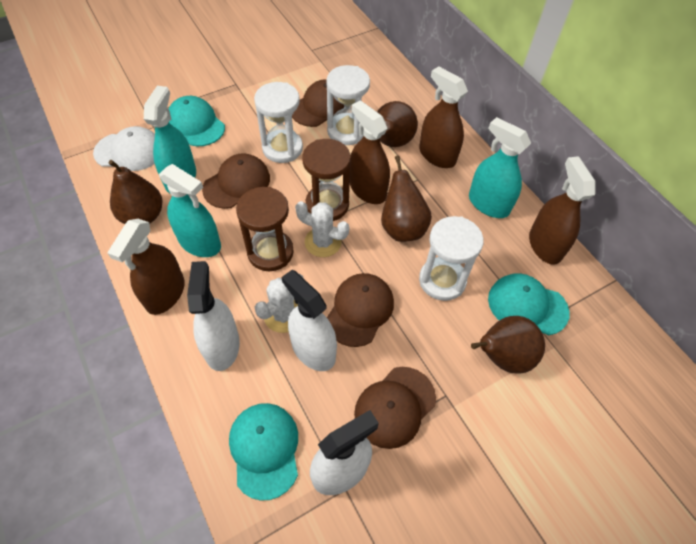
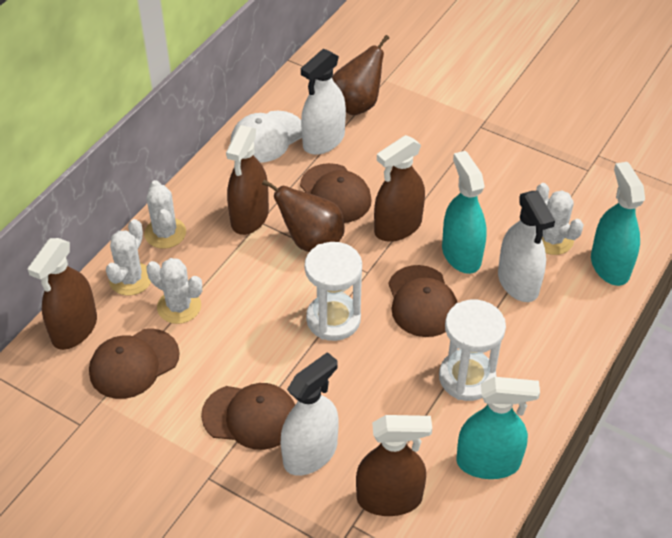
brown hourglass: [236,187,294,271] [302,139,351,221] = 2 -> none = 0
brown pear: [108,160,163,224] [377,101,418,147] [381,155,432,242] [471,316,545,374] = 4 -> [262,179,345,252] [332,35,389,116] = 2
turquoise cap: [168,96,225,146] [229,403,298,501] [488,273,570,335] = 3 -> none = 0
white cactus: [255,274,303,333] [295,201,350,257] = 2 -> [106,219,151,296] [144,180,186,249] [146,258,202,324] [536,183,584,255] = 4
white hourglass: [254,82,303,163] [326,65,370,145] [419,216,484,301] = 3 -> [305,242,362,341] [439,300,506,401] = 2

